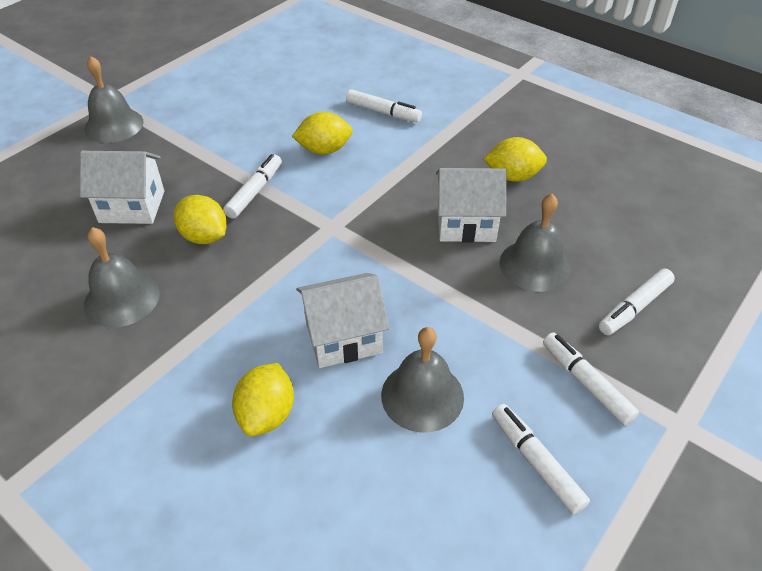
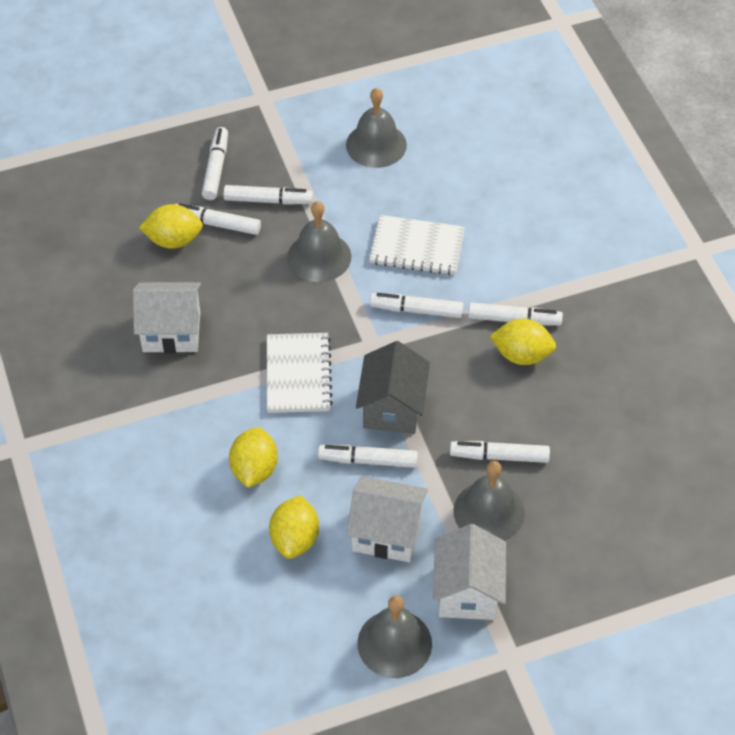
grey house: none = 0 -> [356,341,430,434] = 1
white marker: [223,154,282,219] [346,89,422,122] [492,404,590,514] [543,332,639,425] [599,268,675,335] = 5 -> [176,203,261,235] [202,127,228,200] [223,185,313,205] [318,445,418,468] [370,293,464,318] [450,441,550,463] [468,302,563,326] = 7
white notebook: none = 0 -> [267,333,333,413] [369,215,465,275] = 2

